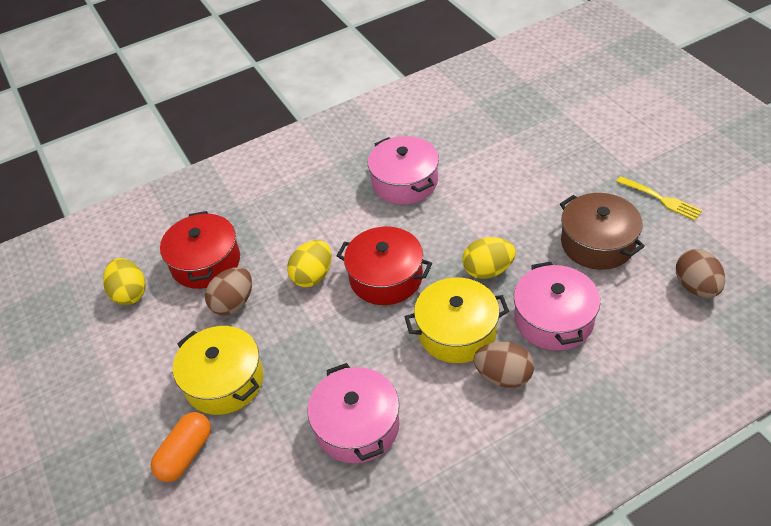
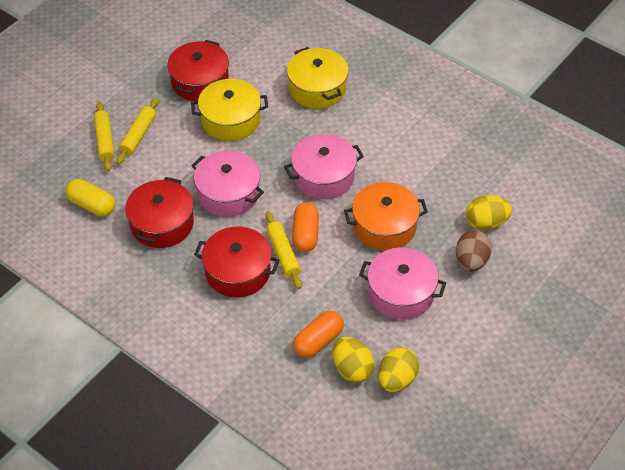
brown egg: [205,267,252,315] [474,342,534,388] [676,249,725,298] = 3 -> [456,230,492,272] = 1
brown pot: [560,193,645,270] = 1 -> none = 0
orange capsule: [151,412,211,482] = 1 -> [292,202,319,252] [293,311,344,358] = 2
orange pot: none = 0 -> [344,182,428,251] = 1
red pot: [160,211,240,289] [336,227,432,305] = 2 -> [125,177,194,248] [167,40,229,101] [194,227,280,298] = 3
yellow capsule: none = 0 -> [65,179,115,216] = 1
yellow fork: [616,176,702,221] = 1 -> none = 0
yellow rolling pin: none = 0 -> [94,102,114,171] [116,98,159,165] [266,211,302,289] = 3

